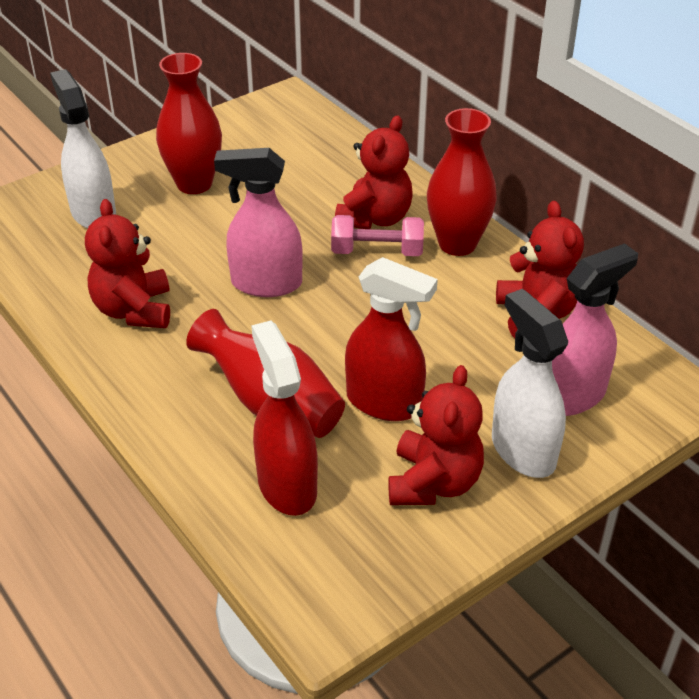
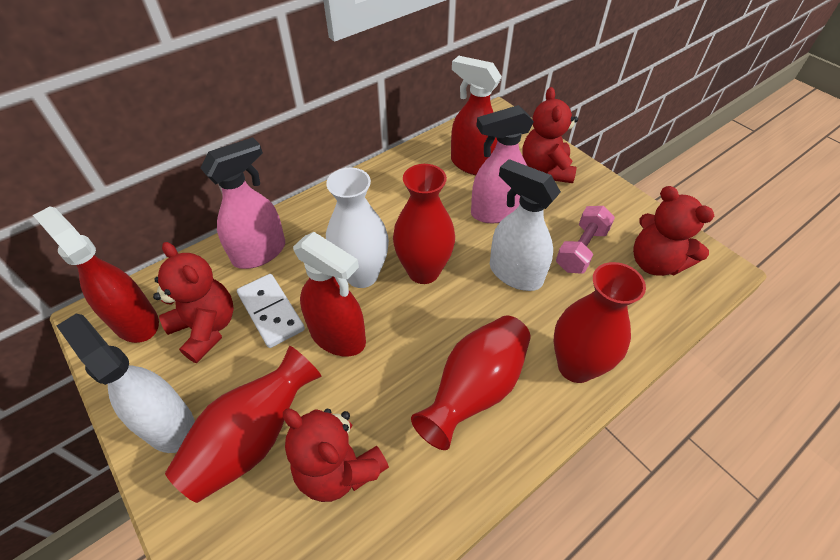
red spray bottle: [251,320,318,516] [345,257,438,421] = 2 -> [33,206,159,343] [293,232,366,357] [451,56,502,175] = 3
red vase: [156,53,222,194] [186,309,345,438] [427,108,497,256] = 3 -> [165,346,322,503] [393,164,455,284] [411,316,531,450] [554,262,646,383] = 4
white domino: none = 0 -> [237,274,305,348] = 1
white vase: none = 0 -> [326,167,389,288] = 1

